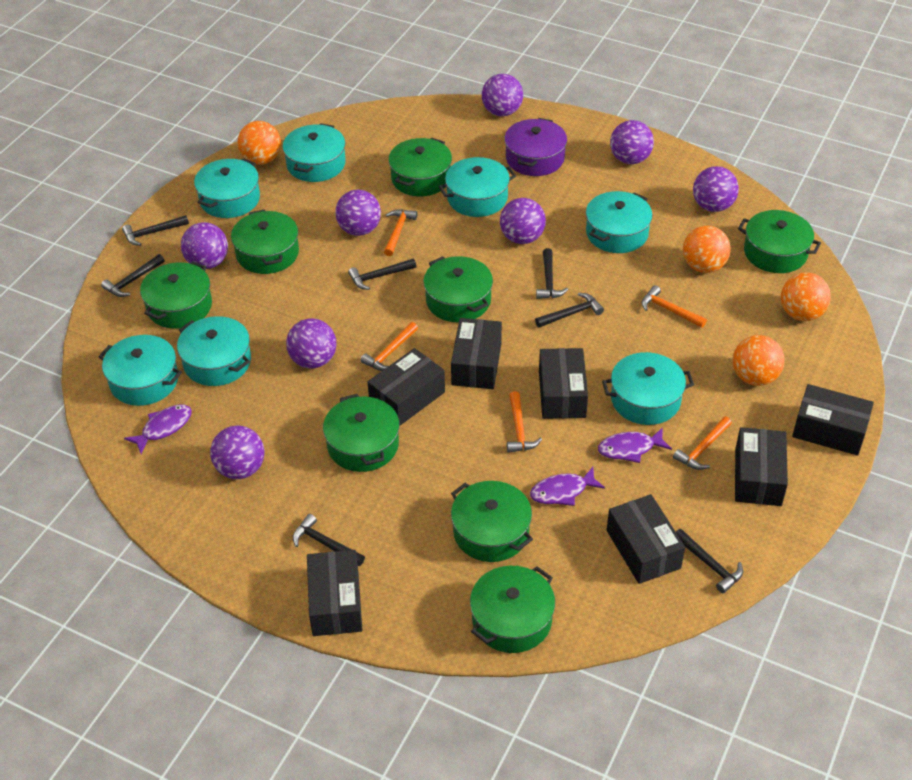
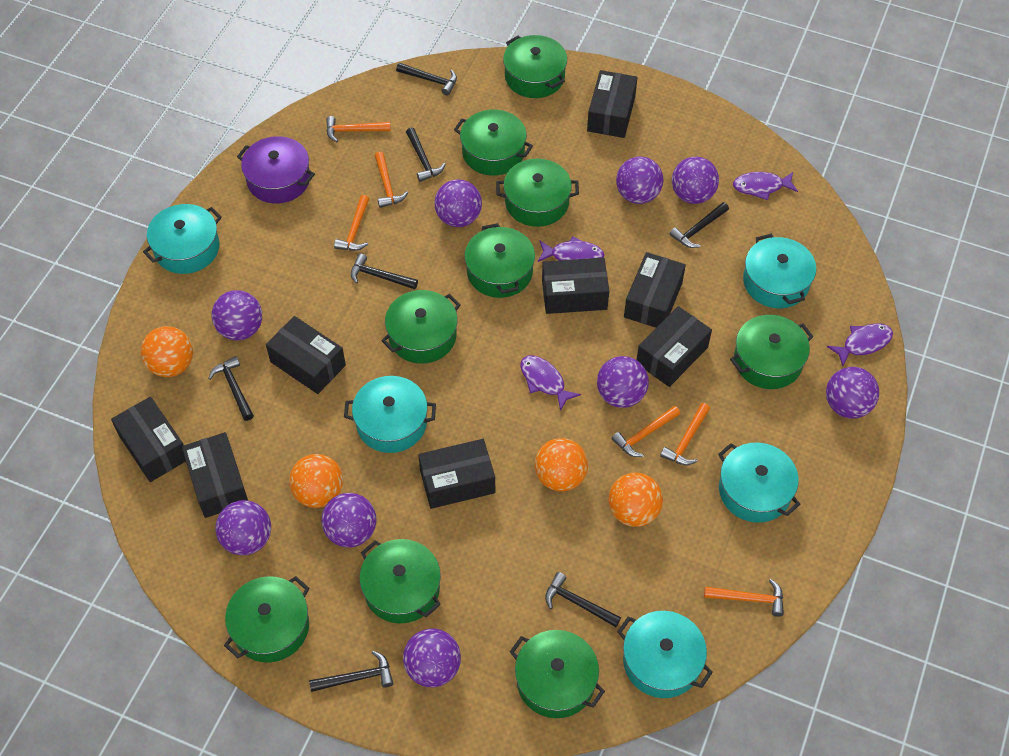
black box: [307,550,362,636] [368,348,445,425] [451,318,502,389] [539,348,588,419] [607,494,685,584] [735,427,788,506] [792,384,874,456] = 7 -> [111,397,186,482] [182,432,248,518] [266,316,346,394] [418,439,495,509] [542,258,609,314] [587,70,638,138] [624,252,686,328] [637,306,712,387] = 8
green pot: [140,261,212,329] [231,210,299,274] [323,394,400,472] [389,138,452,197] [423,256,493,322] [451,481,533,562] [470,566,555,653] [738,210,821,273] = 8 -> [224,576,310,663] [359,539,441,623] [381,290,461,364] [454,109,533,176] [464,223,535,298] [496,159,579,227] [503,35,567,98] [510,630,605,718] [730,315,814,389] = 9
orange hammer: [360,322,418,371] [384,209,418,256] [507,391,542,453] [642,285,707,328] [673,417,732,470] = 5 -> [326,116,391,142] [334,195,369,251] [375,152,408,208] [612,406,680,457] [660,403,710,465] [704,579,784,617] = 6
purple ball: [181,222,228,269] [210,425,264,479] [286,319,337,368] [335,190,381,236] [482,74,523,116] [500,198,546,244] [610,120,654,164] [693,166,739,212] = 8 -> [212,290,262,340] [215,500,271,555] [321,493,377,548] [403,629,461,687] [434,179,482,227] [597,356,649,408] [616,156,663,204] [672,157,719,204] [826,367,879,418] = 9
purple fish: [124,404,192,454] [530,467,605,506] [598,427,672,463] = 3 -> [520,356,581,411] [538,236,604,262] [733,172,798,200] [827,324,893,366] = 4
turquoise pot: [98,335,182,406] [177,316,251,386] [194,158,260,218] [283,123,346,182] [438,157,516,217] [586,191,653,253] [602,352,694,425] = 7 -> [143,204,222,274] [344,376,436,453] [617,611,713,698] [718,443,800,523] [743,234,816,308] = 5

